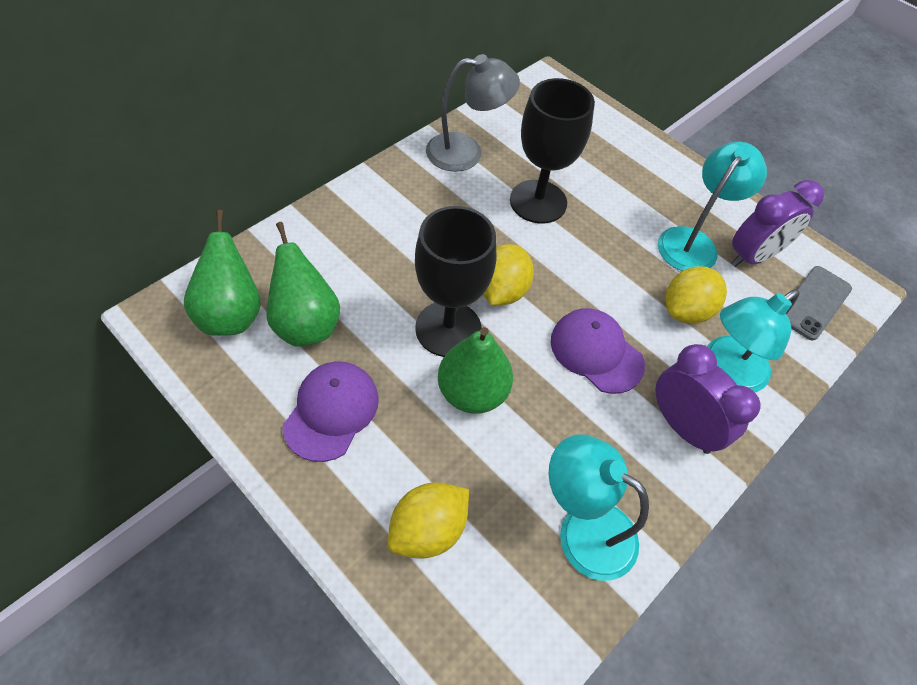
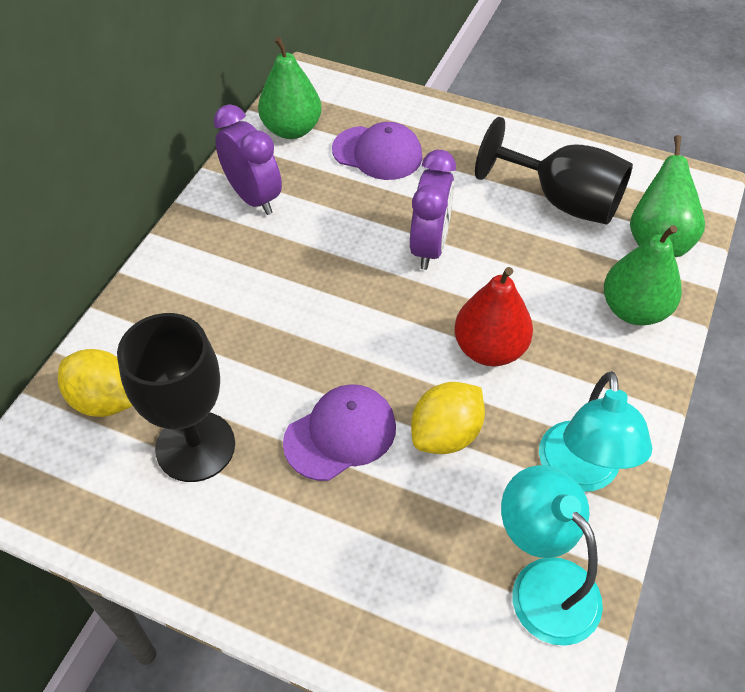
grey lamp: [426,54,520,172] = 1 -> none = 0
grey phone: [787,266,852,341] = 1 -> none = 0
red pear: none = 0 -> [454,267,533,366] = 1
turquoise lamp: [549,434,649,581] [658,142,767,271] [707,290,800,392] = 3 -> [501,465,603,646] [539,371,653,492] = 2
yellow lemon: [388,482,469,558] [483,244,534,305] [665,266,727,324] = 3 -> [58,349,133,417] [411,382,485,454] = 2

